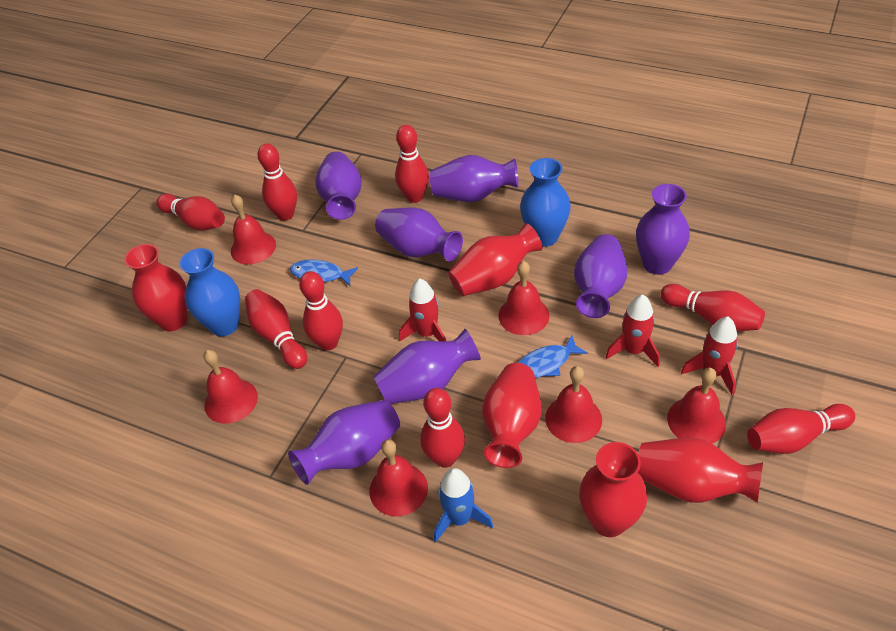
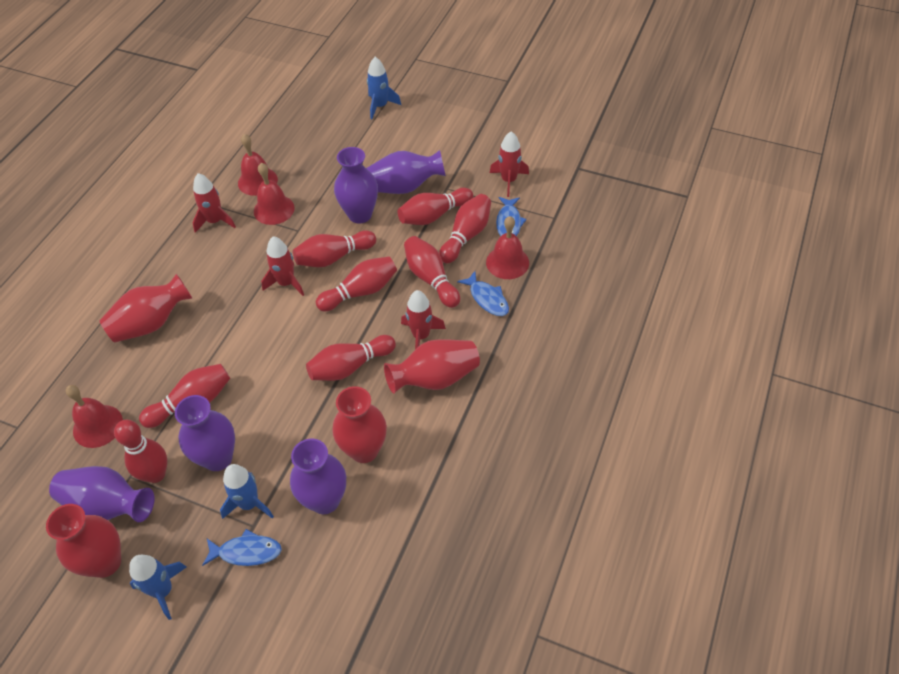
blue fish: [290,259,358,286] [518,335,588,378] = 2 -> [202,529,282,566] [457,271,509,316] [496,197,527,236] = 3
blue rocket: [434,468,493,542] = 1 -> [129,555,187,620] [220,464,274,519] [367,57,401,119] = 3
blue vase: [180,248,240,336] [520,158,571,247] = 2 -> none = 0
purple vase: [288,400,400,485] [315,151,362,220] [373,329,481,404] [375,208,463,261] [430,155,519,202] [574,234,627,318] [636,184,690,275] = 7 -> [49,466,155,522] [175,395,235,471] [290,438,346,514] [334,147,378,223] [366,150,446,194] = 5
red bell: [203,350,258,424] [231,195,276,265] [369,439,428,516] [499,261,550,335] [545,366,602,443] [667,368,726,443] = 6 -> [66,385,123,448] [238,134,278,196] [254,163,295,225] [486,216,529,279] = 4
red rocket: [399,278,446,341] [605,294,660,367] [681,317,738,395] = 3 -> [193,173,236,233] [261,236,304,296] [401,290,446,349] [490,131,529,197] = 4
red vase: [124,244,188,331] [448,223,542,296] [482,363,541,468] [579,442,647,537] [638,438,763,503] = 5 -> [46,504,121,578] [99,274,193,343] [332,386,387,463] [384,339,480,394] = 4

